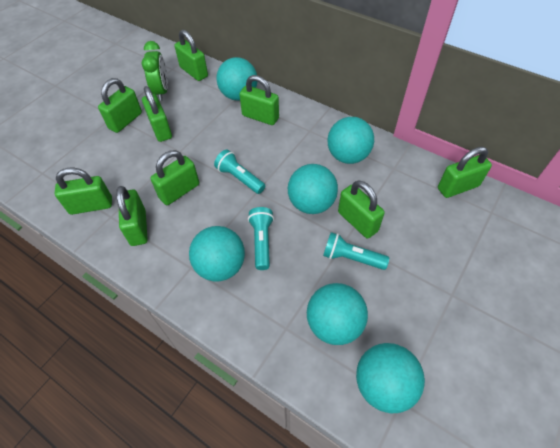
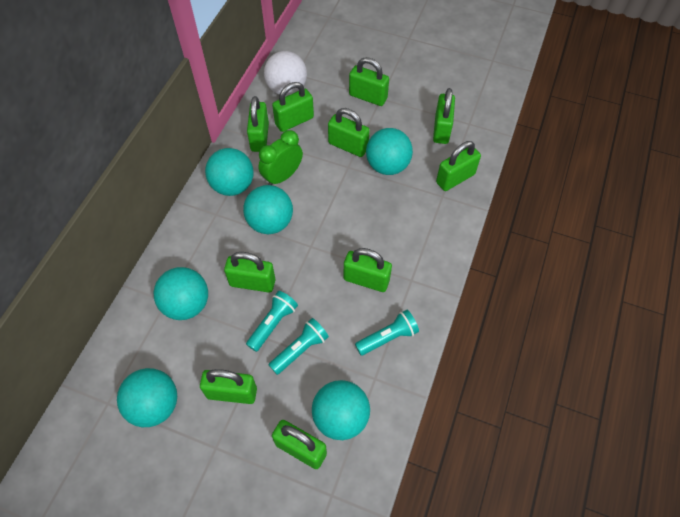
green padlock: [55,168,112,215] [98,78,142,133] [116,186,148,246] [142,86,172,142] [150,150,199,205] [175,30,208,81] [239,75,279,125] [338,180,385,239] [438,147,492,198] = 9 -> [200,369,257,404] [224,252,275,293] [247,96,269,152] [272,82,314,132] [272,420,327,469] [328,108,370,157] [344,248,392,292] [349,57,389,106] [433,88,455,144] [436,141,481,191] = 10
white ball: none = 0 -> [264,51,307,96] = 1

